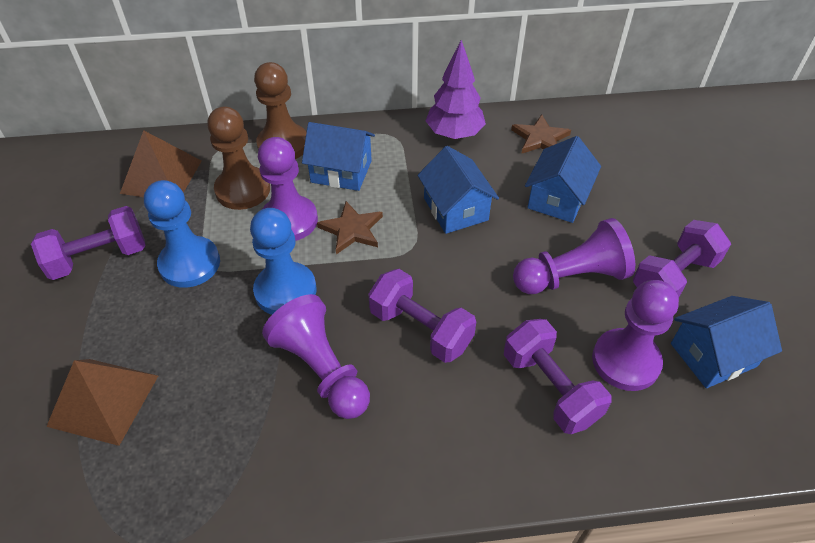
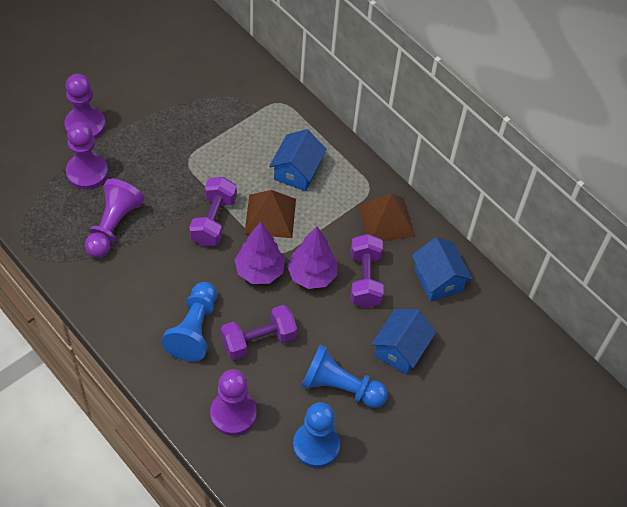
blue house: [302,122,375,191] [418,146,499,234] [525,136,601,223] [671,296,782,388] = 4 -> [269,129,327,191] [371,309,436,375] [412,237,473,301] = 3
blue pawn: [144,180,220,288] [250,208,316,315] = 2 -> [162,282,217,362] [293,402,340,468] [301,345,388,408] = 3
brown pawn: [207,106,270,210] [254,62,306,159] = 2 -> none = 0
brown star: [317,201,383,254] [511,114,571,154] = 2 -> none = 0
purple dumbbell: [31,206,146,280] [368,269,476,363] [504,319,611,434] [633,220,731,298] = 4 -> [189,177,237,246] [221,305,297,360] [351,234,384,308] = 3
purple tree: [426,40,486,139] = 1 -> [235,222,285,284] [287,227,337,289] = 2

